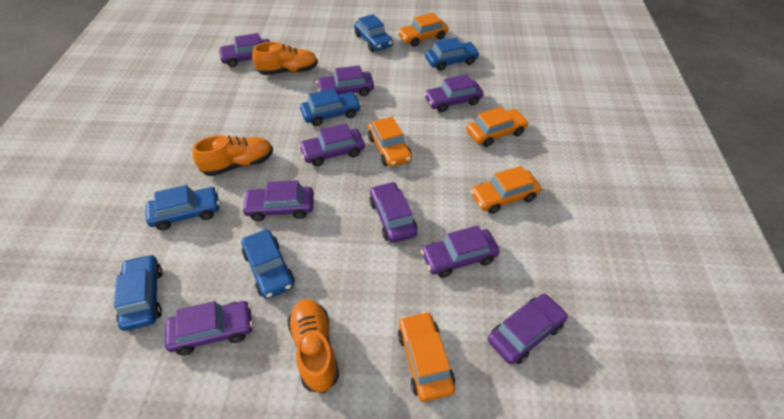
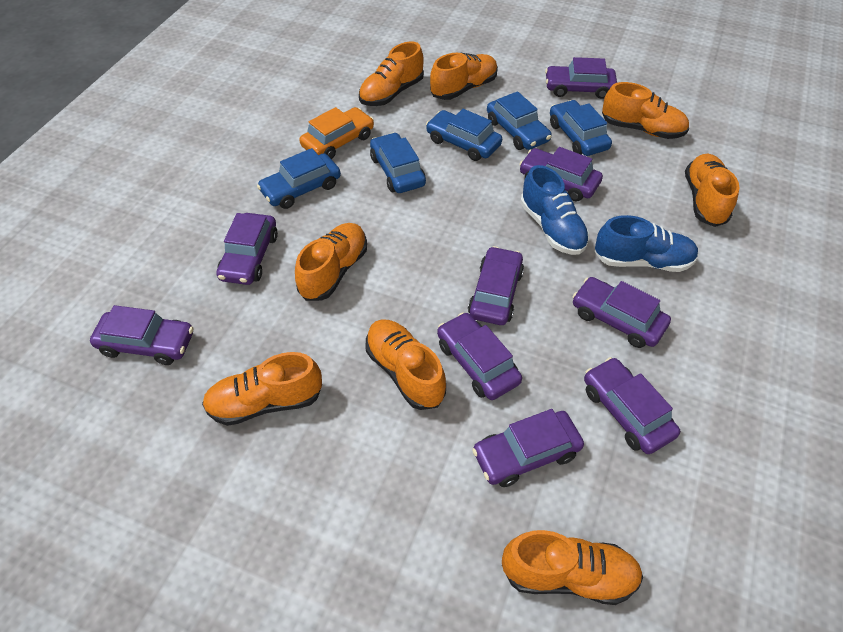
blue car: [114,254,162,331] [146,185,220,230] [241,229,295,299] [300,89,361,126] [354,14,393,52] [425,38,480,71] = 6 -> [257,148,341,209] [370,132,426,193] [426,109,502,161] [487,91,552,150] [550,100,612,156] = 5
blue shoe: none = 0 -> [520,165,589,255] [594,215,699,272] = 2
orange car: [368,117,412,167] [398,13,449,47] [398,311,455,402] [466,107,529,147] [471,166,541,214] = 5 -> [299,107,374,159] = 1
orange shoe: [193,135,273,176] [252,42,318,75] [287,299,339,393] = 3 -> [202,352,322,426] [295,223,367,301] [359,41,424,106] [365,319,446,410] [430,53,498,100] [502,530,643,605] [602,82,689,139] [685,154,739,227] = 8

